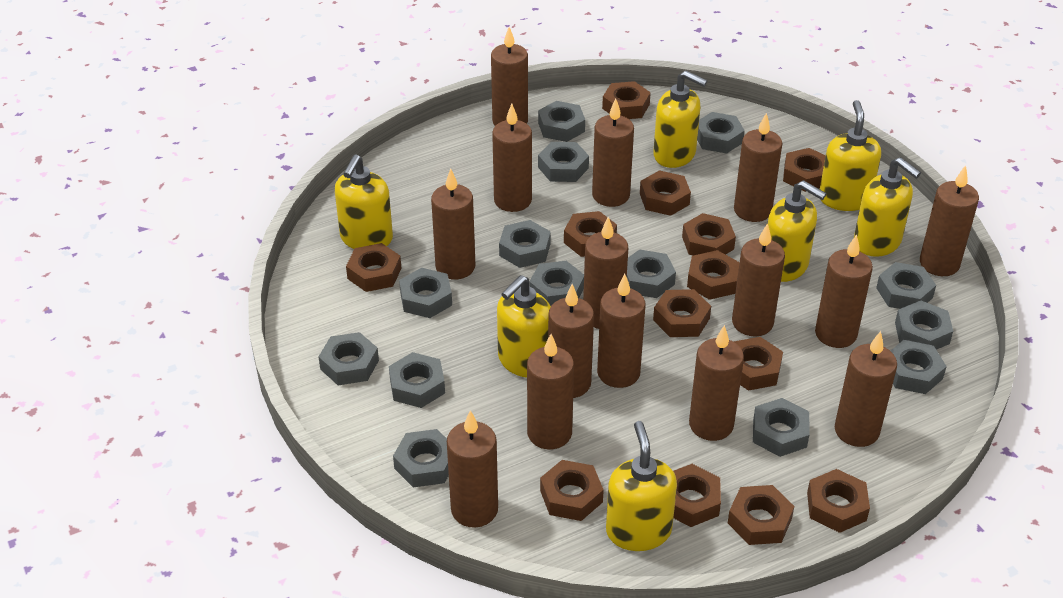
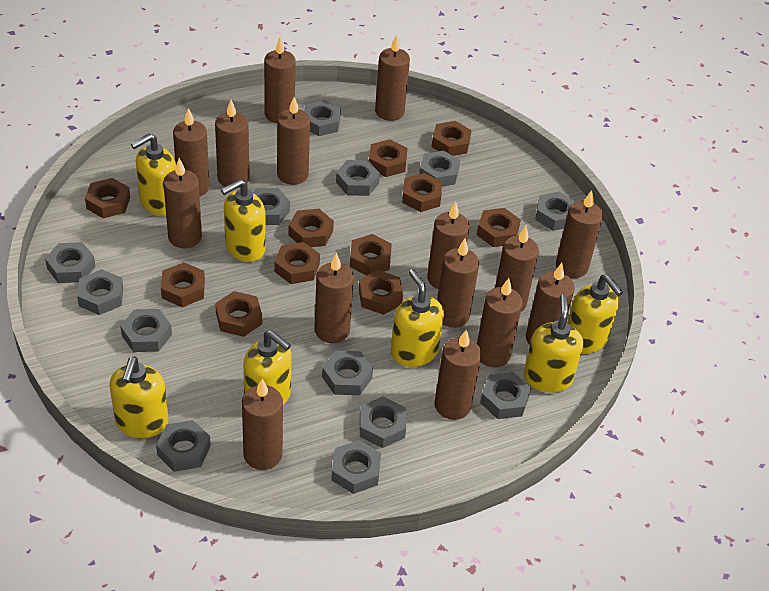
brown nut: [346,243,401,292] [540,460,604,521] [564,211,617,257] [602,81,651,119] [640,170,691,216] [653,289,711,337] [674,464,721,527] [682,213,736,256] [687,250,740,300] [728,485,794,545] [734,337,783,391] [783,148,826,192] [807,469,870,533] = 13 -> [85,178,130,218] [161,262,205,307] [215,291,262,337] [275,242,320,284] [289,209,334,247] [350,234,392,276] [359,270,403,315] [369,139,407,177] [402,173,442,212] [432,121,472,156] [477,208,521,247] = 11
grey nut: [318,332,379,385] [389,352,445,408] [393,429,449,487] [399,268,452,318] [499,220,551,268] [529,261,584,306] [538,101,585,142] [538,142,589,182] [627,249,676,298] [697,112,745,154] [753,398,810,457] [876,262,936,309] [891,340,947,394] [895,301,953,350] = 14 -> [45,242,96,283] [77,269,123,315] [120,309,172,352] [156,420,211,472] [253,188,290,225] [304,100,341,136] [322,351,373,395] [331,440,381,494] [336,160,380,196] [360,397,406,448] [419,150,460,187] [480,372,531,419] [535,192,576,231] = 13

